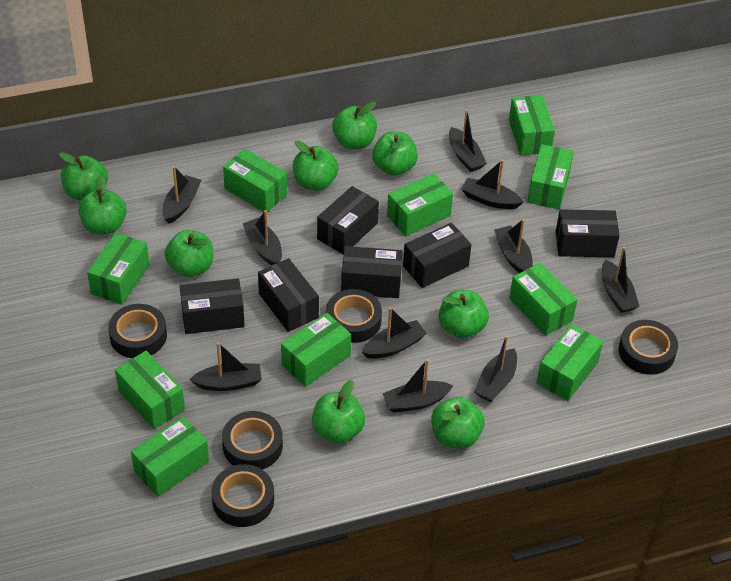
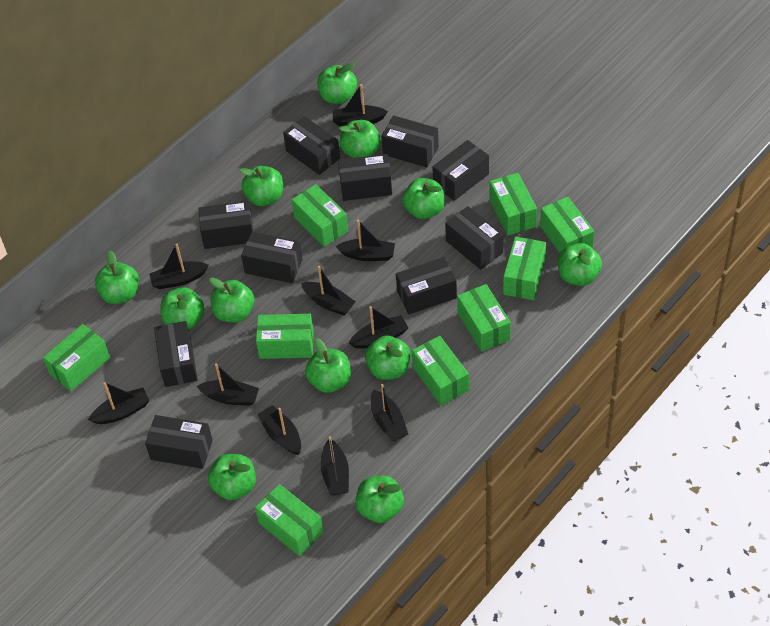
black box: [180,278,245,334] [258,258,319,332] [317,186,379,255] [341,246,403,298] [403,223,472,288] [556,209,620,257] = 6 -> [145,415,213,469] [154,321,198,387] [198,201,254,249] [241,232,303,283] [283,116,340,175] [338,154,392,201] [381,115,439,168] [396,257,457,314] [432,140,489,201] [445,206,504,270] = 10
black tape: [108,304,167,358] [211,464,274,527] [222,411,283,469] [326,289,382,343] [619,320,678,375] = 5 -> none = 0
green apple: [59,152,108,200] [78,175,127,235] [165,230,213,277] [293,140,338,191] [312,380,365,444] [332,102,377,149] [372,132,418,176] [431,397,485,449] [439,290,489,339] = 9 -> [95,250,139,304] [160,287,205,329] [208,454,256,500] [209,277,255,322] [239,165,283,206] [305,338,351,393] [317,63,357,104] [339,120,381,158] [355,476,404,523] [365,336,411,380] [402,178,445,219] [558,243,602,286] = 12
green box: [87,233,150,305] [115,351,185,429] [131,417,209,497] [223,149,287,212] [281,313,351,387] [387,173,453,236] [509,95,555,155] [509,263,577,336] [527,144,574,209] [536,324,603,401] = 10 -> [43,324,110,391] [255,484,324,556] [256,314,314,359] [292,184,348,247] [412,336,469,406] [457,284,511,352] [489,173,537,235] [503,237,546,300] [540,197,594,253] = 9

